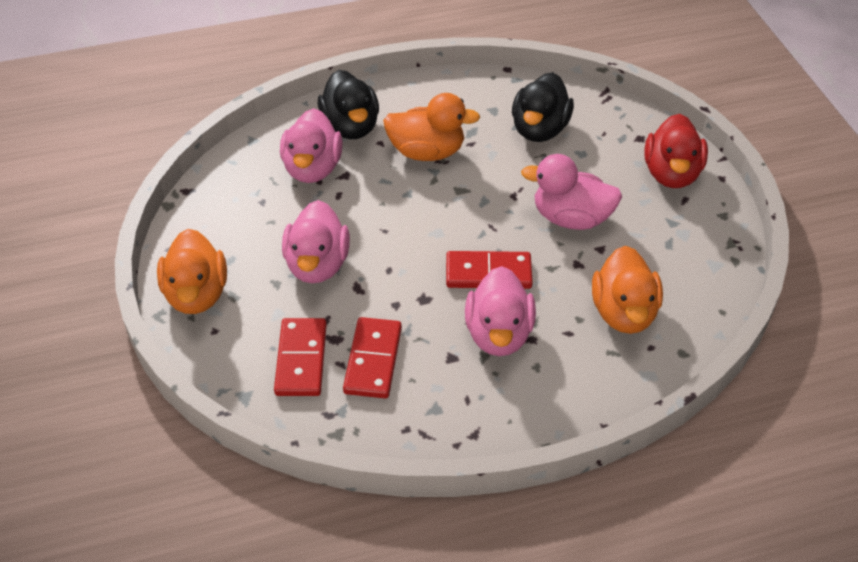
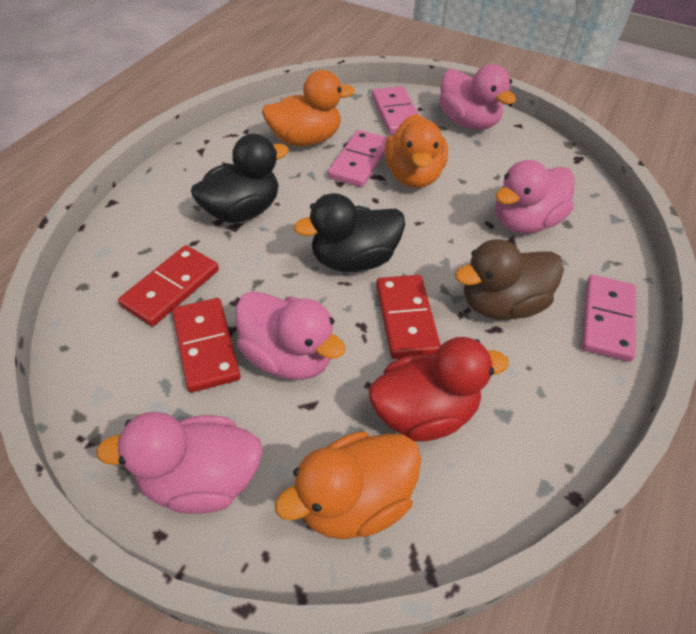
brown duck: none = 0 -> [455,239,564,320] = 1
pink domino: none = 0 -> [328,130,387,187] [372,86,419,135] [581,275,636,362] = 3

